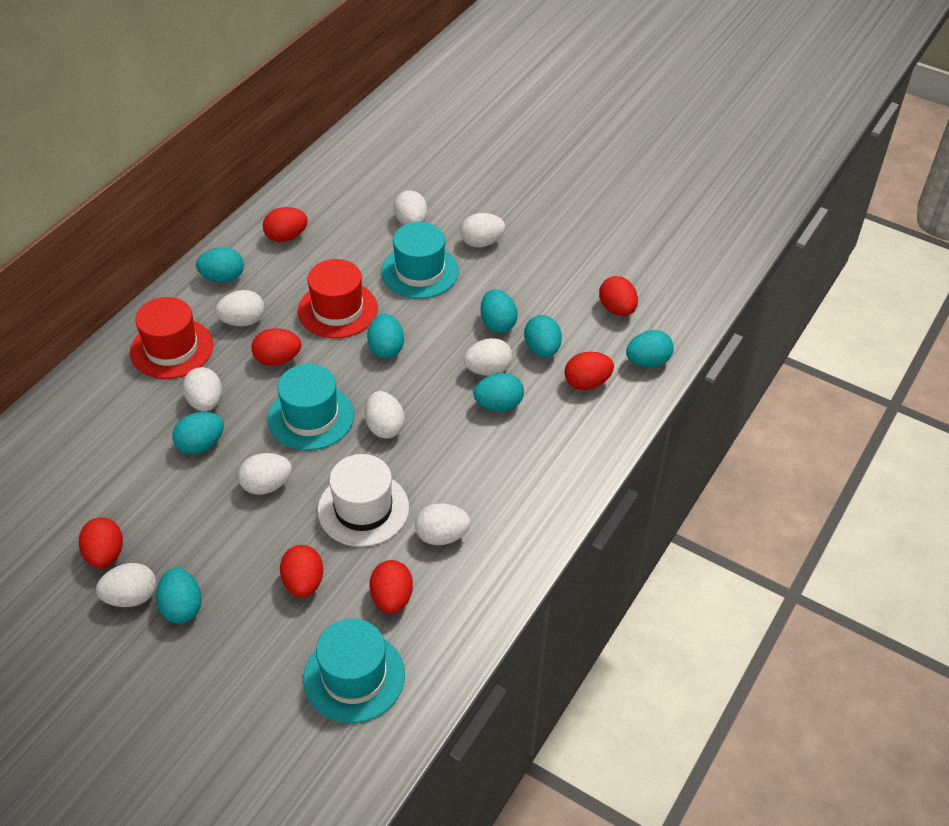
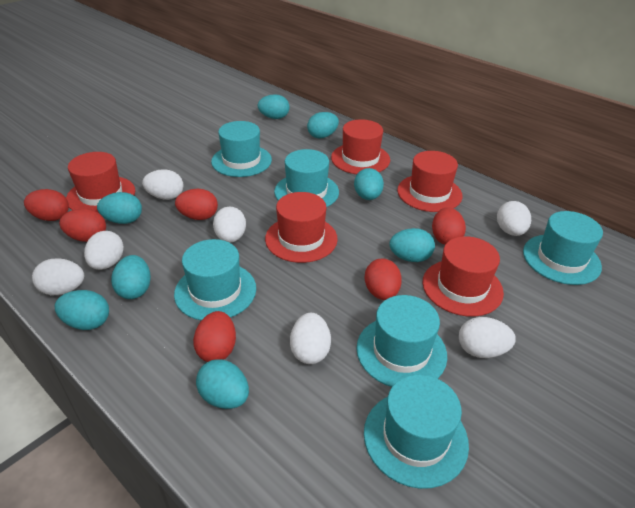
red egg: [79,517,123,569] [251,328,301,366] [263,207,308,242] [280,545,323,598] [370,560,413,614] [564,352,614,390] [599,276,638,316] = 7 -> [24,189,69,221] [59,209,106,242] [175,189,218,220] [193,311,236,362] [364,258,402,300] [432,207,466,245] = 6
red hat: [130,297,213,379] [298,259,378,338] = 2 -> [66,152,135,213] [265,192,338,263] [331,119,390,174] [397,151,463,212] [423,236,504,316] = 5
turquoise hat: [268,364,354,450] [303,619,405,723] [381,222,459,299] = 3 -> [174,239,256,321] [211,121,272,177] [274,149,339,207] [356,295,447,387] [364,375,469,489] [523,211,603,285] = 6
white egg: [96,563,156,607] [183,367,222,411] [216,290,264,326] [238,453,292,495] [365,391,405,439] [394,191,428,225] [415,503,471,545] [460,213,505,247] [464,338,513,376] = 9 -> [32,258,84,296] [84,231,124,270] [142,169,183,200] [213,207,246,243] [290,313,331,364] [459,317,516,358] [497,201,531,236] = 7
white hat: [317,454,409,547] = 1 -> none = 0

